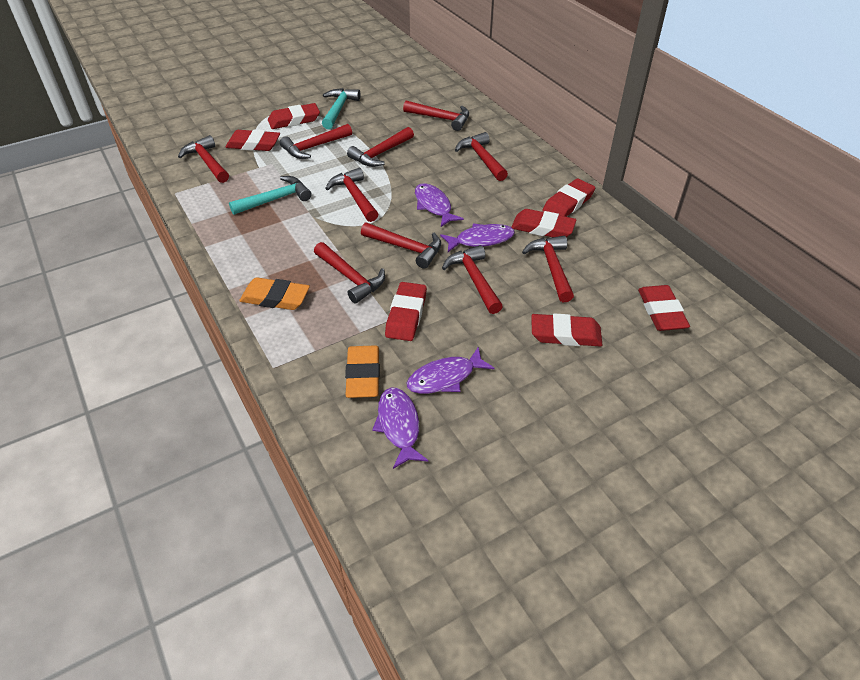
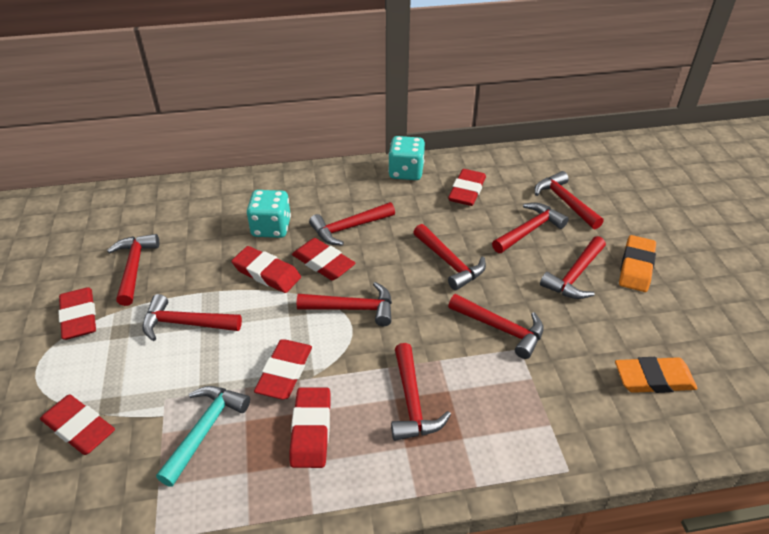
purple fish: [372,388,429,469] [406,347,495,394] [415,183,464,227] [440,223,515,252] = 4 -> none = 0
turquoise dice: none = 0 -> [247,190,291,238] [388,136,425,180] = 2
turquoise hammer: [229,176,312,215] [322,88,361,129] = 2 -> [156,386,250,487] = 1

